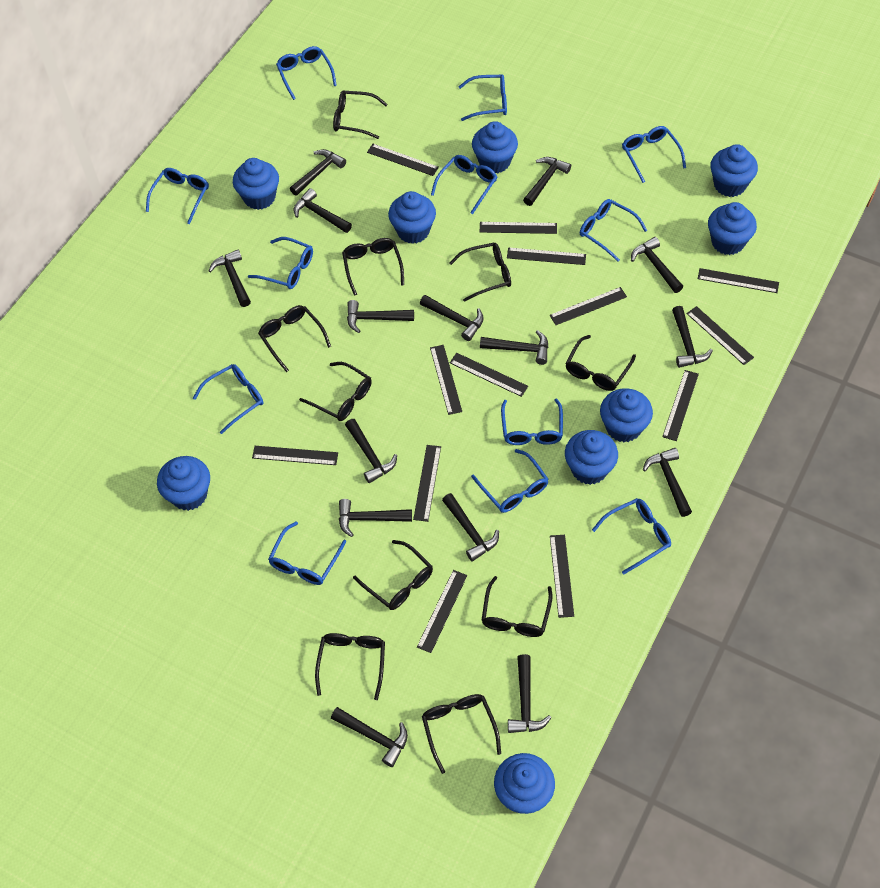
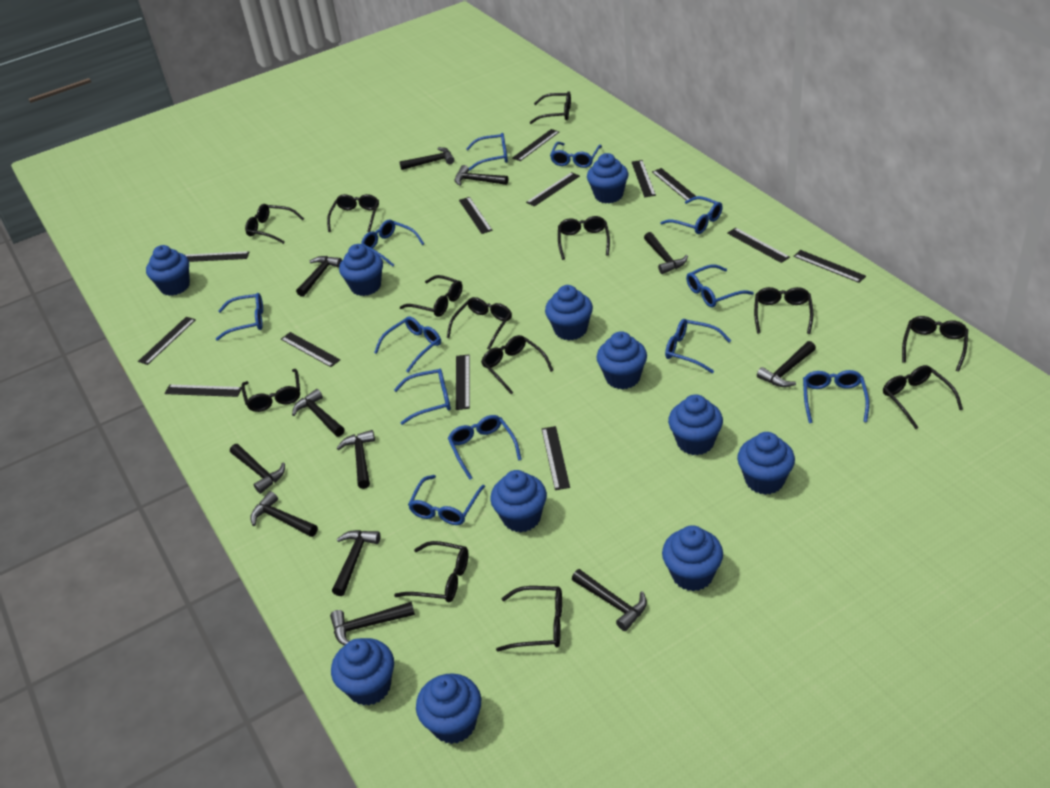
black glasses: [258,305,331,372] [299,362,372,421] [315,633,385,700] [333,90,388,139] [342,238,404,296] [353,540,433,610] [422,694,501,774] [449,243,511,302] [482,576,553,637] [565,335,636,391] = 10 -> [241,369,300,412] [245,204,304,244] [327,194,379,232] [394,541,469,603] [400,275,463,317] [447,297,512,350] [481,335,554,394] [496,586,562,652] [529,91,571,124] [558,216,610,260] [754,287,813,334] [883,365,963,429] [902,316,968,371] = 13
black hammer: [209,249,251,307] [290,149,346,196] [293,188,352,233] [331,707,408,767] [339,499,412,537] [345,419,397,483] [347,300,414,333] [420,295,484,341] [442,493,499,562] [480,330,548,365] [508,654,551,733] [523,157,571,206] [631,237,683,293] [643,448,692,517] [672,306,713,368] = 15 -> [230,444,285,494] [250,491,318,537] [292,389,344,437] [296,256,342,297] [330,602,415,645] [332,530,381,596] [337,430,375,489] [399,147,454,170] [455,165,508,186] [572,569,647,631] [644,232,688,274] [757,341,816,387] = 12
blue cupcake: [157,456,210,511] [233,158,279,210] [388,191,436,244] [472,121,518,173] [494,753,555,814] [565,430,618,485] [600,388,653,442] [708,202,757,255] [710,144,758,197] = 9 -> [146,245,190,296] [331,638,394,706] [339,244,383,296] [416,673,481,744] [490,470,547,532] [545,285,593,341] [587,153,629,203] [596,331,647,389] [662,525,723,591] [668,394,723,456] [737,432,795,495] = 11

